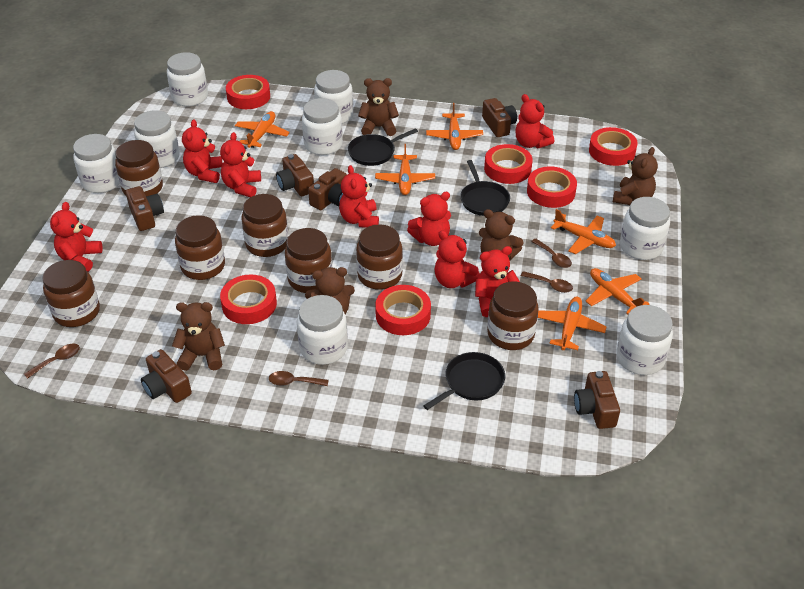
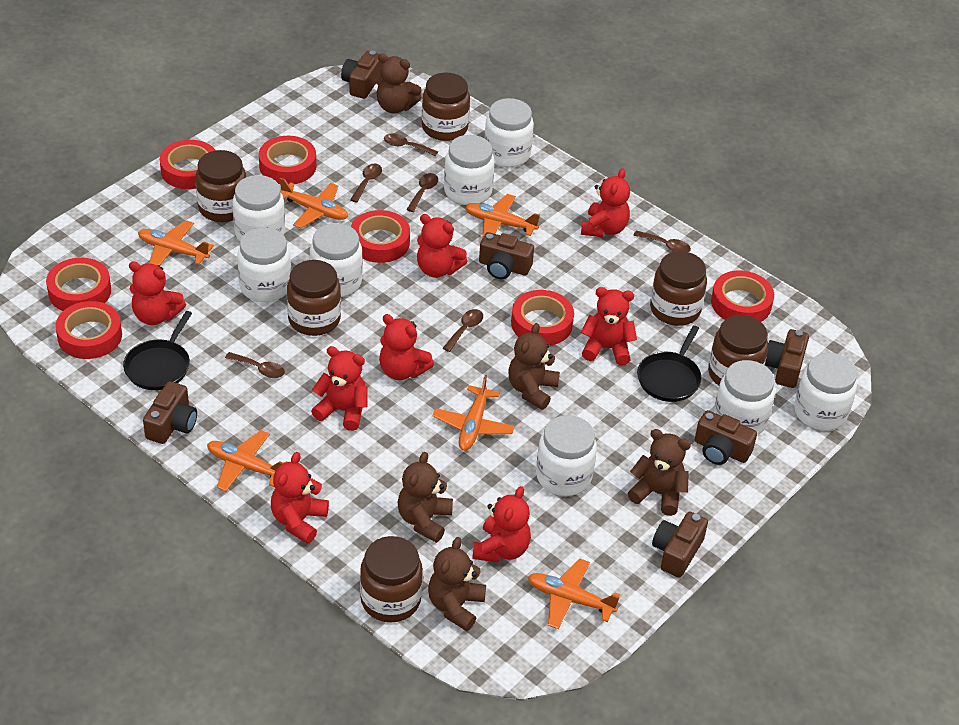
black pan: [348,128,418,166] [423,352,505,410] [460,160,510,216] = 3 -> [123,311,192,390] [637,325,702,402] = 2
brown jar: [43,260,100,327] [115,140,163,196] [175,215,225,280] [241,194,288,257] [285,228,332,293] [356,224,403,290] [487,281,539,350] = 7 -> [195,150,246,222] [287,260,341,336] [360,536,423,622] [422,72,470,141] [650,251,707,326] [708,315,768,386] = 6
brown spoon: [24,343,80,379] [269,371,329,386] [521,271,573,293] [531,239,572,268] = 4 -> [225,352,285,378] [350,164,382,203] [384,134,438,156] [406,173,438,212] [443,309,483,352] [633,231,691,252] = 6
red tape: [220,275,277,324] [226,75,270,109] [375,285,431,335] [484,144,533,184] [527,166,577,208] [589,127,638,166] = 6 -> [46,258,111,311] [55,301,122,359] [160,140,216,189] [259,136,316,184] [351,210,410,263] [511,290,574,346] [711,271,774,322] = 7

